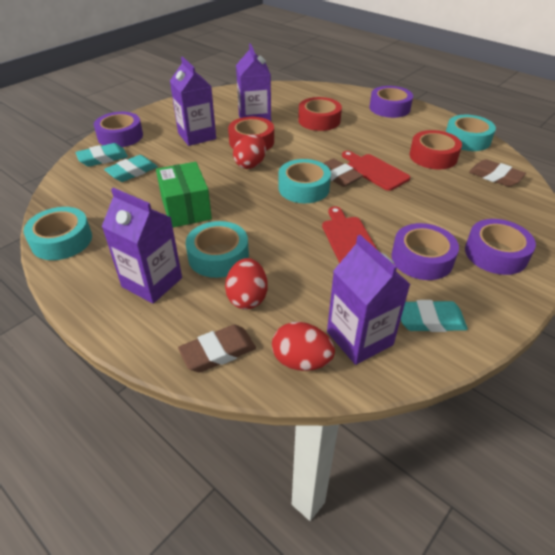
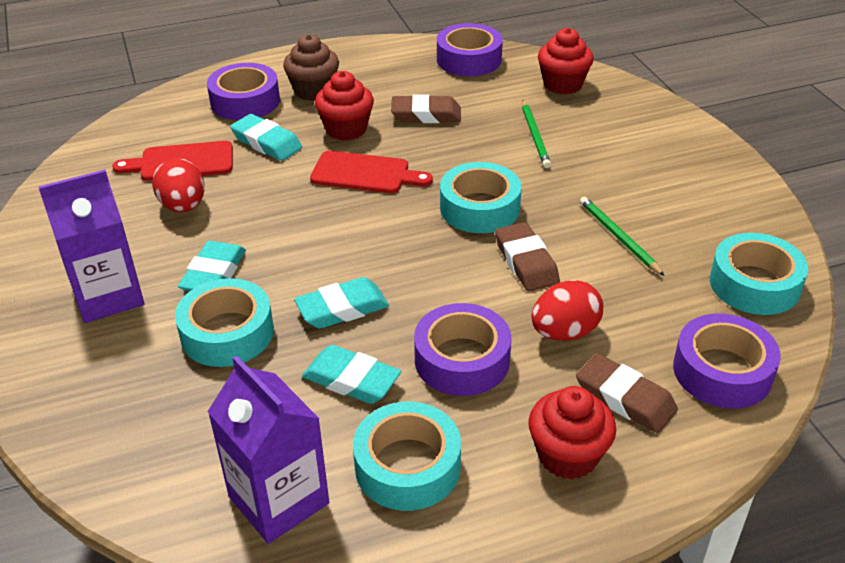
brown cupcake: none = 0 -> [283,34,339,101] = 1
green box: [156,162,212,227] = 1 -> none = 0
green pencil: none = 0 -> [522,100,551,168] [580,197,664,276] = 2
purple carton: [102,188,182,304] [170,57,216,146] [236,44,271,121] [327,235,411,365] = 4 -> [38,169,144,323] [208,356,329,544] = 2
red cupcake: none = 0 -> [315,71,374,140] [528,386,616,480] [538,28,594,94] = 3
red egg: [225,258,268,310] [233,134,266,169] [272,322,335,371] = 3 -> [152,158,205,212] [531,280,603,341] = 2
red tape: [228,117,274,151] [298,97,342,131] [410,130,462,169] = 3 -> none = 0
turquoise eraser: [75,143,128,167] [104,155,158,182] [401,300,468,332] = 3 -> [178,241,246,291] [230,114,302,161] [294,277,389,329] [302,345,401,404] = 4

